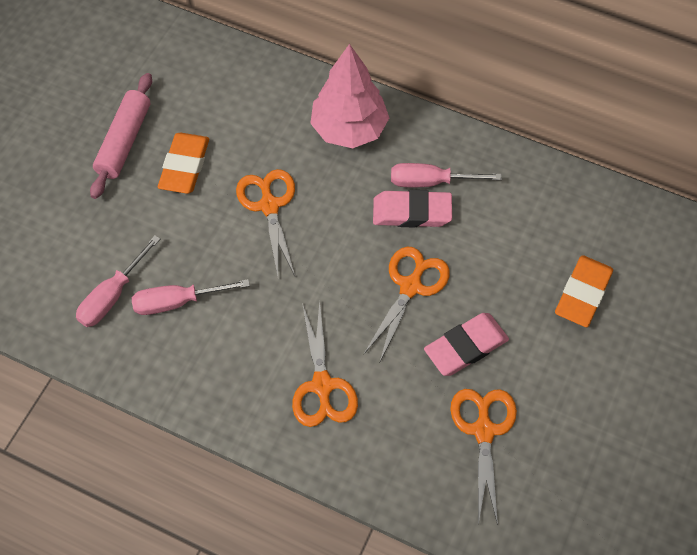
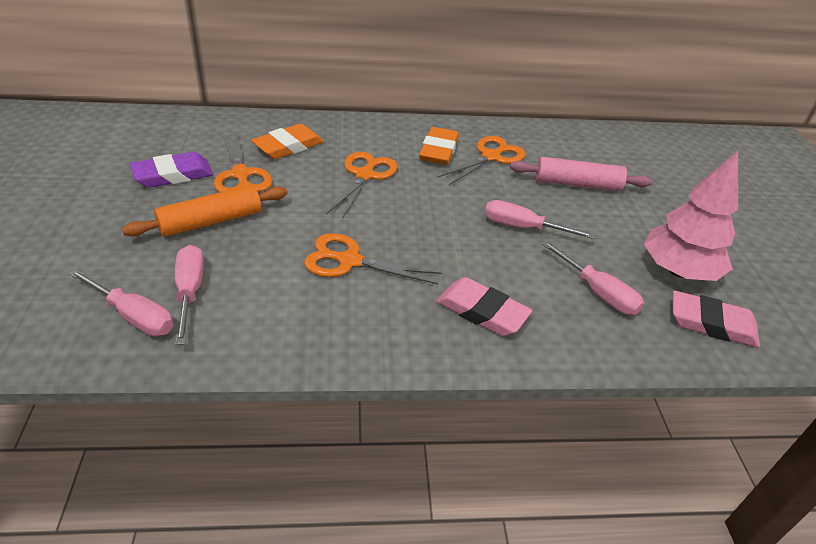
orange rolling pin: none = 0 -> [122,185,288,237] = 1
pink screwdriver: [76,235,160,327] [132,279,250,315] [391,163,502,187] = 3 -> [68,269,174,336] [175,245,204,345] [485,200,595,239] [541,241,644,315] = 4
purple eraser: none = 0 -> [130,152,213,188] = 1

